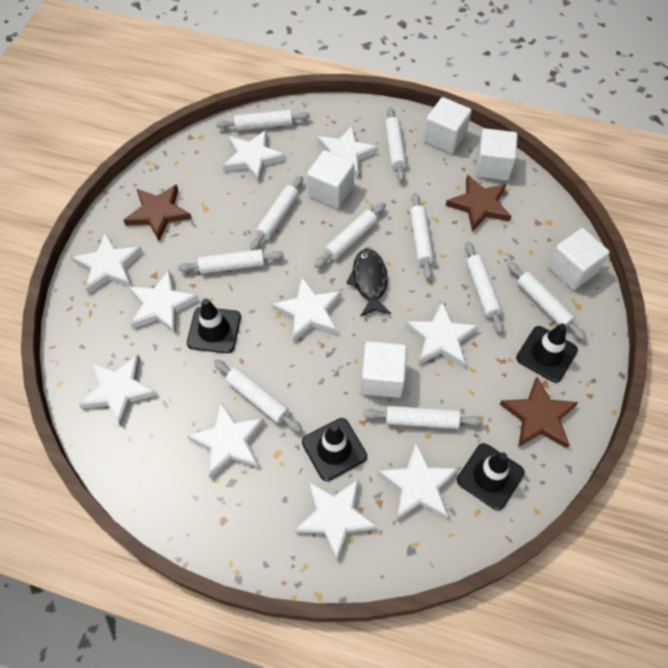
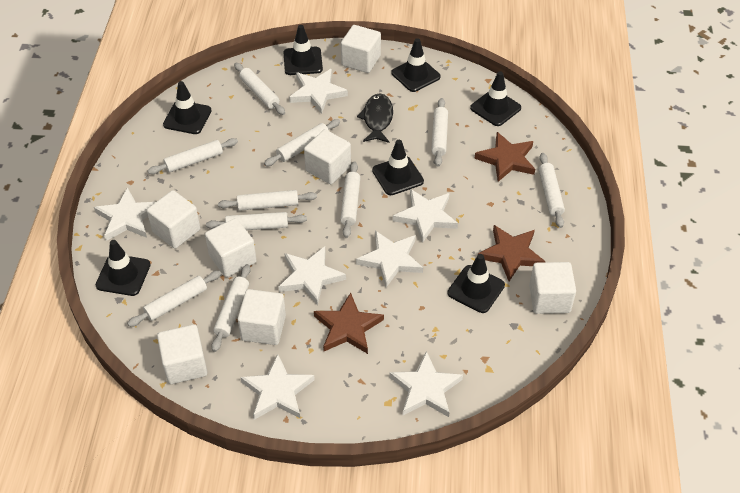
black traffic cone: [187,298,241,353] [302,418,367,481] [457,443,525,510] [516,323,578,382] = 4 -> [95,240,151,296] [163,81,212,134] [283,25,323,75] [372,140,424,195] [391,38,441,92] [447,254,505,313] [470,71,521,126] = 7
white cube: [307,150,355,208] [361,341,407,398] [423,97,472,153] [475,128,518,180] [548,228,610,290] = 5 -> [147,190,200,249] [157,324,207,384] [205,218,257,277] [238,289,286,345] [304,130,351,184] [341,25,381,73] [529,262,576,314] = 7
white star: [72,232,143,294] [79,355,158,427] [129,270,199,334] [187,402,265,479] [223,130,286,182] [272,277,342,342] [294,479,378,561] [317,126,378,178] [378,442,458,520] [405,301,479,367] = 10 -> [94,187,155,241] [240,354,315,420] [279,246,346,305] [289,69,348,114] [356,231,423,287] [389,351,463,417] [393,189,458,243] = 7

